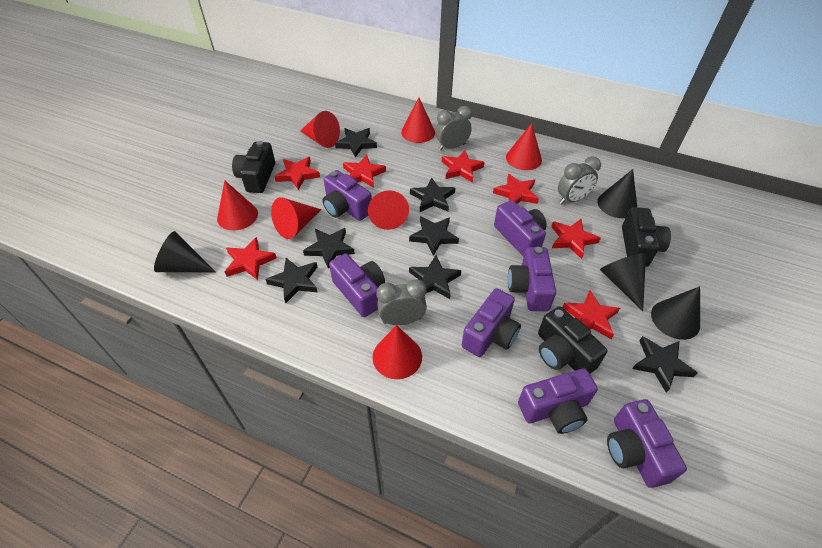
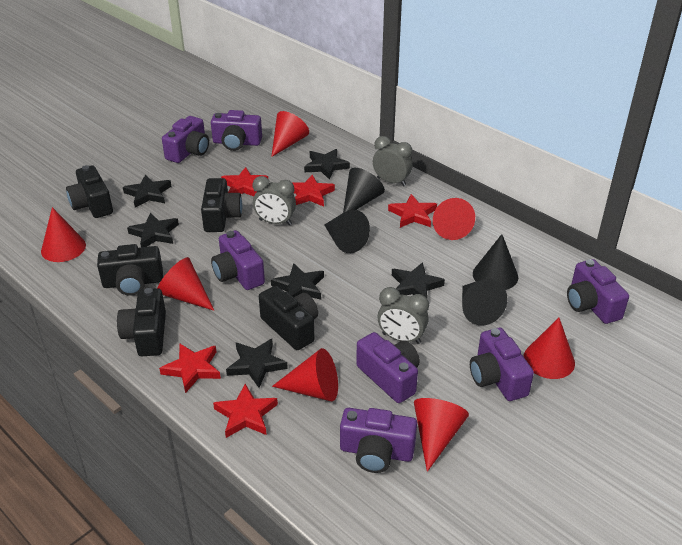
black camera: [232,141,275,193] [538,306,608,374] [622,207,671,267] = 3 -> [66,165,113,218] [97,244,163,296] [117,288,166,356] [201,178,242,232] [259,286,318,350] = 5
black star: [265,258,318,303] [303,228,355,269] [335,128,377,158] [409,216,459,256] [409,255,461,299] [410,178,455,212] [632,336,698,393] = 7 -> [123,175,172,208] [127,213,179,247] [226,339,288,388] [271,263,324,299] [304,149,350,180] [392,262,445,298] = 6
red star: [225,237,277,280] [274,157,320,190] [343,155,386,188] [441,150,485,183] [493,174,539,204] [551,219,601,259] [563,290,620,339] = 7 -> [159,343,221,393] [213,384,278,438] [221,167,268,196] [292,175,335,207] [388,194,437,228] = 5

